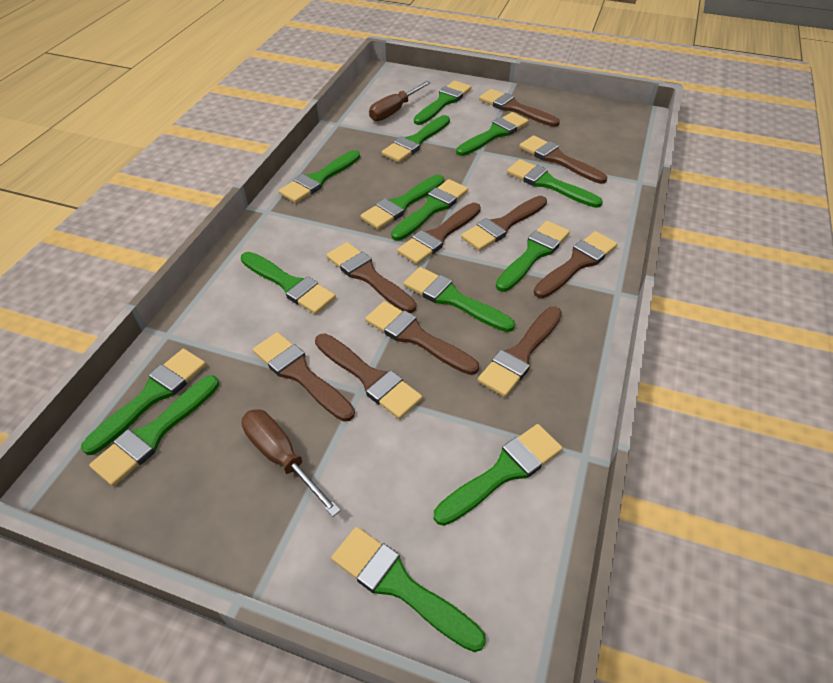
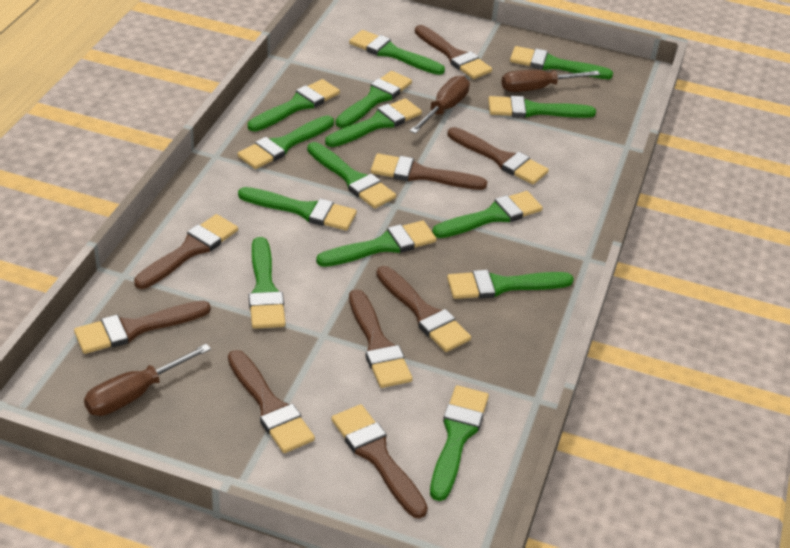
brown brush: [253,332,355,422] [315,334,423,419] [326,242,416,313] [365,301,479,375] [397,203,481,264] [461,196,547,251] [478,307,562,397] [479,89,560,127] [519,135,607,184] [534,231,618,298] = 10 -> [74,301,211,354] [134,214,238,289] [228,350,315,453] [331,404,428,519] [349,289,413,388] [371,153,487,190] [376,266,471,352] [415,25,492,79] [447,127,549,184] = 9
brown screwdriver: [241,409,341,517] [369,81,431,121] = 2 -> [84,344,211,416] [410,76,470,134] [501,70,600,92] = 3

